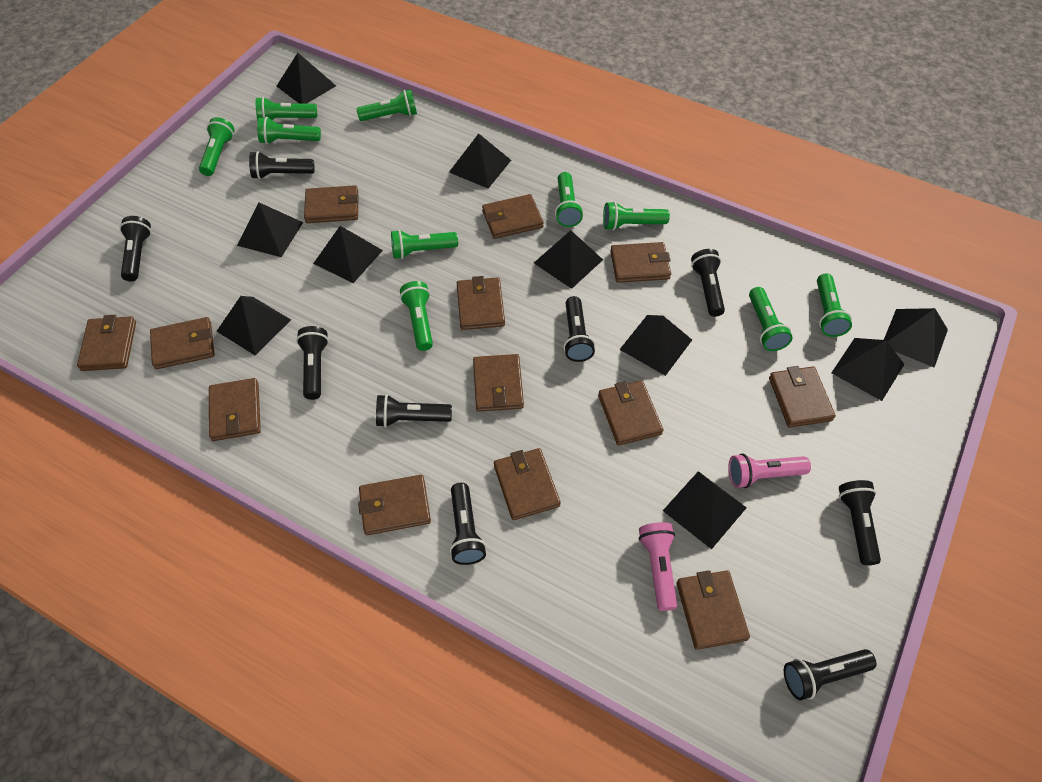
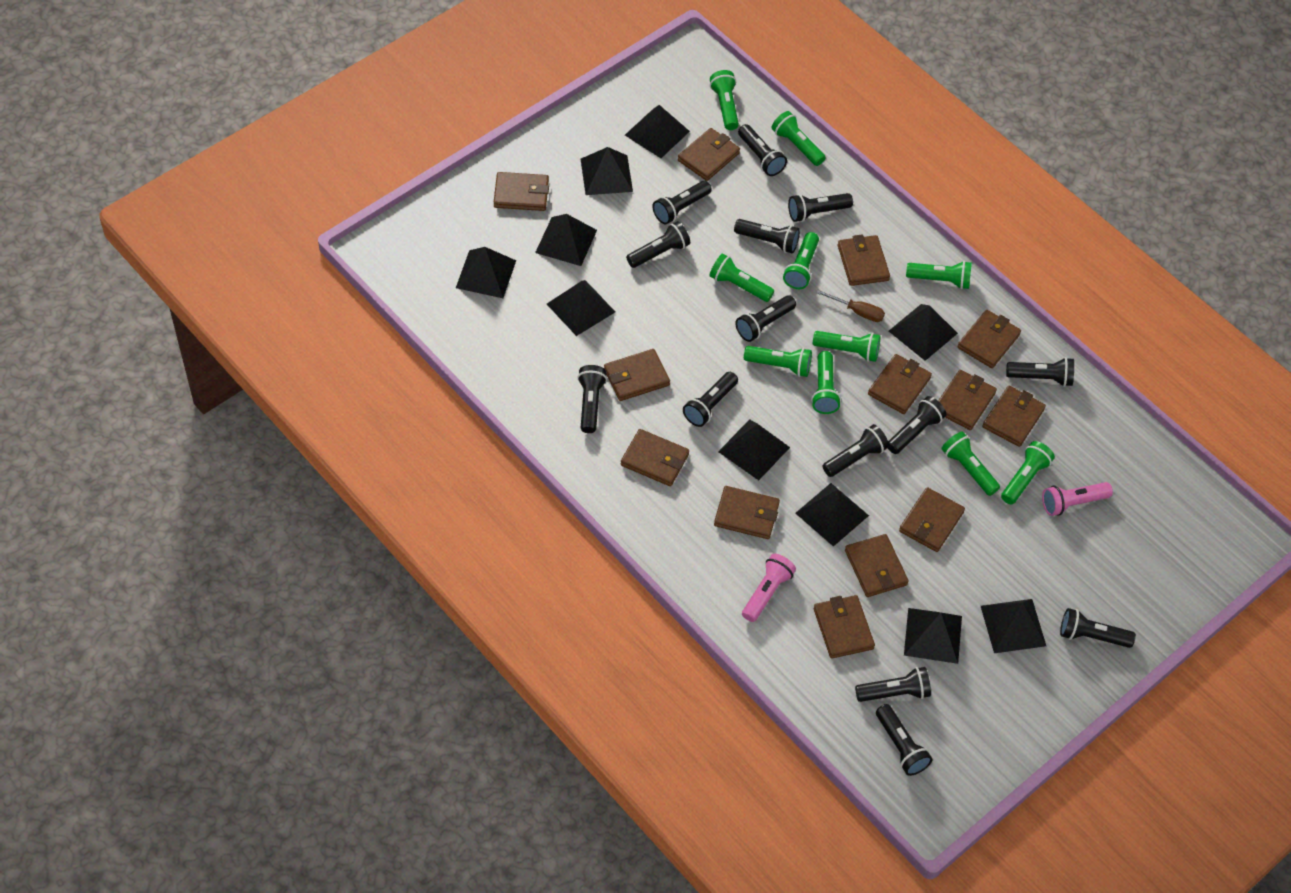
black flashlight: [120,216,151,281] [249,151,315,179] [296,326,329,400] [376,394,452,428] [450,483,486,565] [563,296,595,362] [691,249,725,317] [784,649,876,701] [839,480,881,565] = 9 -> [577,365,607,433] [626,221,690,268] [652,181,712,224] [683,372,738,427] [734,219,800,253] [735,295,796,342] [738,124,787,176] [788,193,853,222] [823,424,889,477] [855,667,931,702] [876,704,932,776] [888,396,946,454] [1006,357,1074,387] [1060,608,1136,648] = 14
brown screwdriver: none = 0 -> [815,289,885,322] = 1

